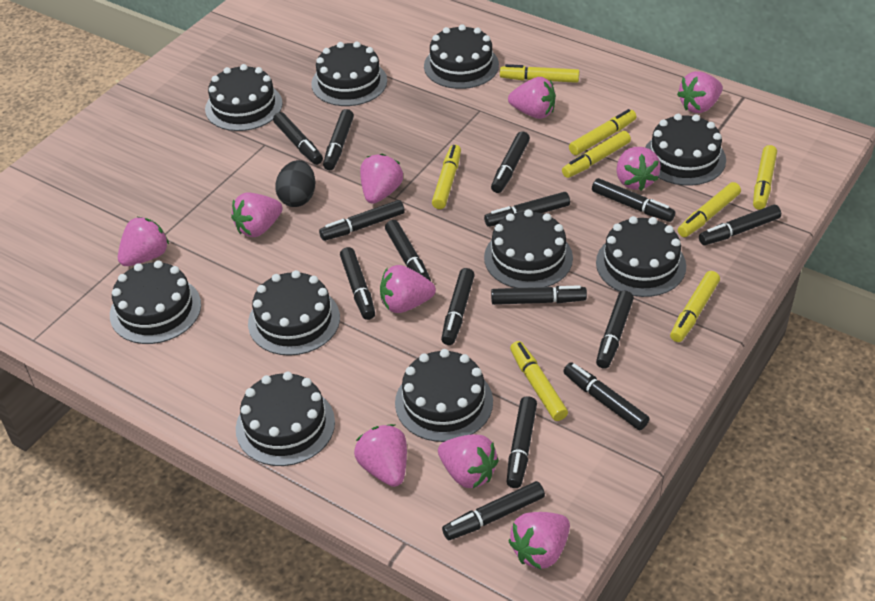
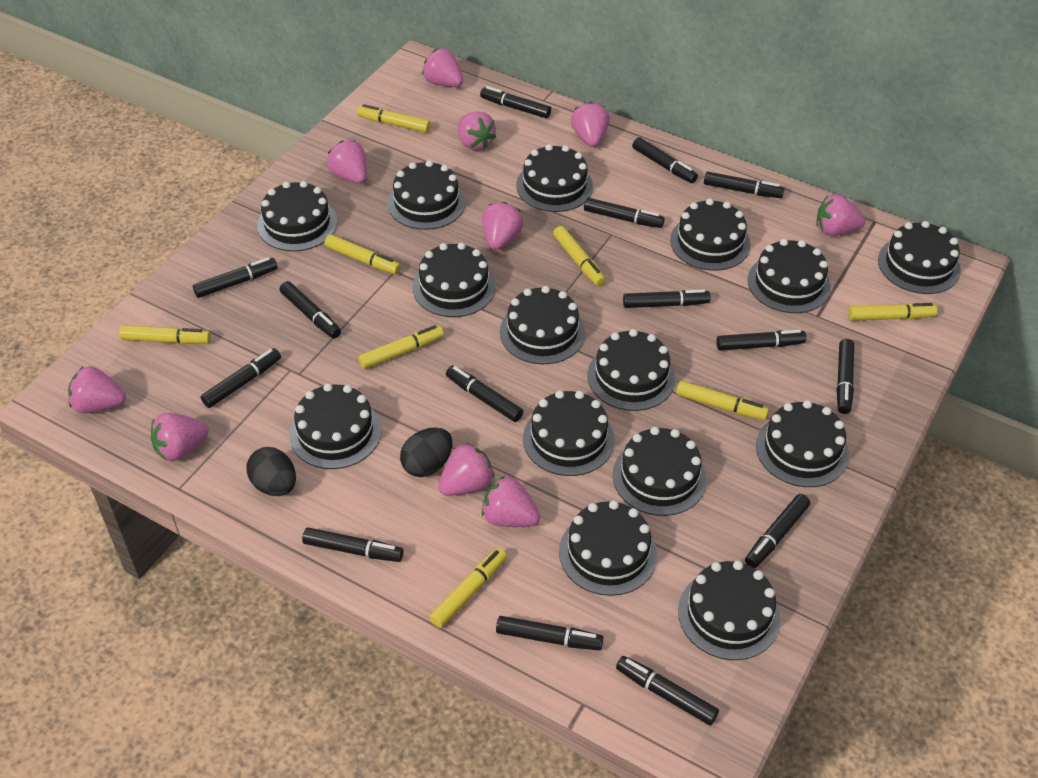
black cake: [110,260,201,344] [205,64,283,131] [236,372,335,466] [248,270,340,356] [311,41,387,106] [395,349,493,442] [424,24,499,89] [484,209,573,288] [596,216,686,297] [645,114,726,186] = 10 -> [257,181,337,251] [289,383,381,469] [387,160,466,230] [413,242,495,317] [500,286,585,364] [516,144,593,212] [523,390,615,476] [559,500,657,596] [588,329,676,411] [613,427,707,516] [670,199,751,271] [678,561,781,660] [748,239,831,313] [756,400,849,487] [878,221,961,294] = 15
black egg: [275,160,315,207] = 1 -> [246,447,296,496] [400,427,453,477] = 2

